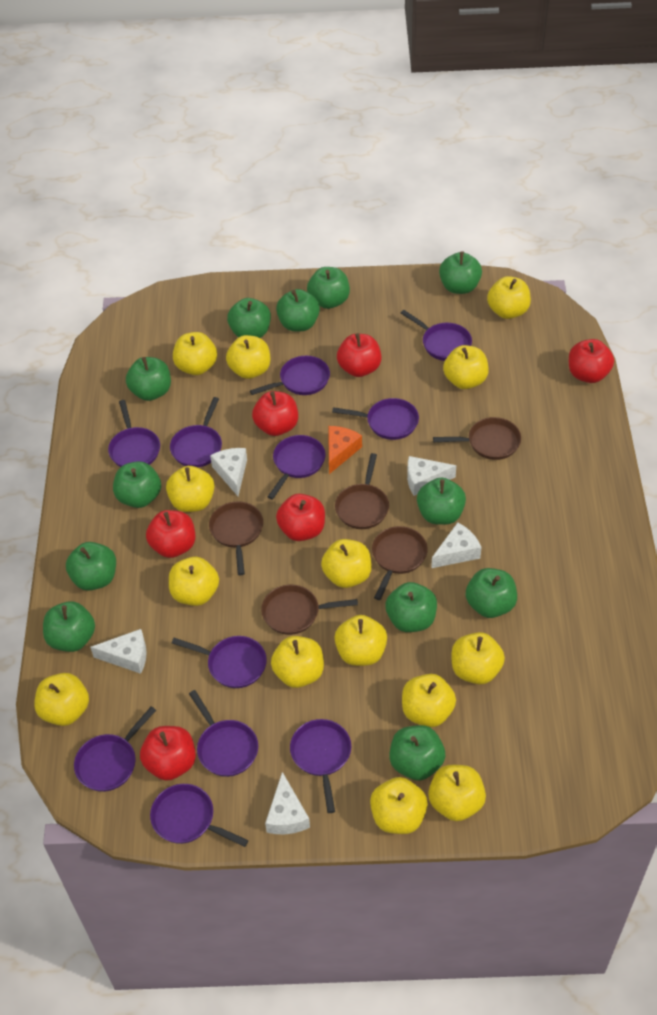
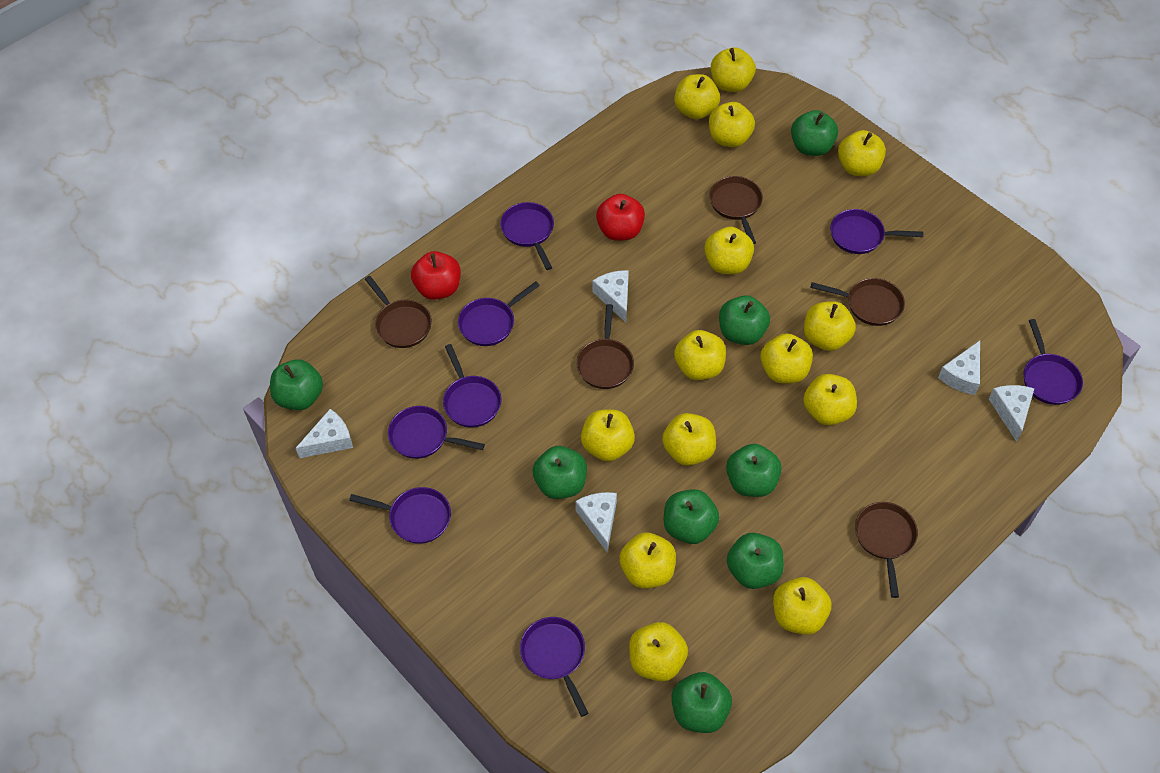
green apple: [43,601,95,652] [66,542,116,591] [113,461,161,508] [126,357,171,401] [227,298,271,338] [276,289,320,331] [307,267,350,309] [385,582,437,632] [389,725,445,781] [417,478,466,525] [439,251,482,294] [466,568,517,618] = 12 -> [270,360,323,410] [533,446,587,499] [664,489,719,544] [672,672,732,733] [719,295,770,345] [726,444,782,497] [727,533,784,589] [791,110,838,156] = 8
orange cheese: [328,426,362,474] = 1 -> none = 0
purple pan: [74,706,156,792] [108,400,160,467] [150,784,248,847] [170,397,222,467] [172,636,267,688] [189,690,258,777] [250,356,330,395] [268,435,326,500] [290,719,351,813] [332,398,419,440] [401,310,472,361] = 11 -> [349,487,451,544] [388,406,485,459] [443,344,502,428] [458,281,540,346] [500,202,554,270] [520,617,588,717] [830,209,923,254] [1024,319,1083,405] = 8
red apple: [140,726,196,781] [146,510,195,558] [252,391,298,436] [276,494,325,541] [337,333,381,377] [569,339,614,383] = 6 -> [411,251,461,300] [596,194,645,241] = 2

